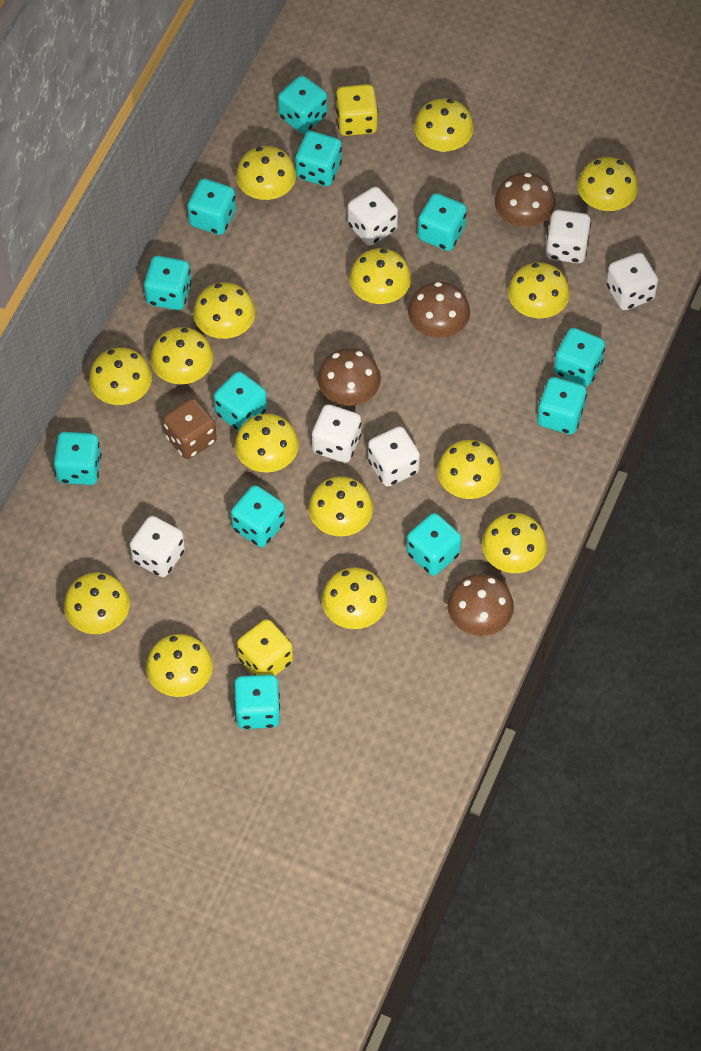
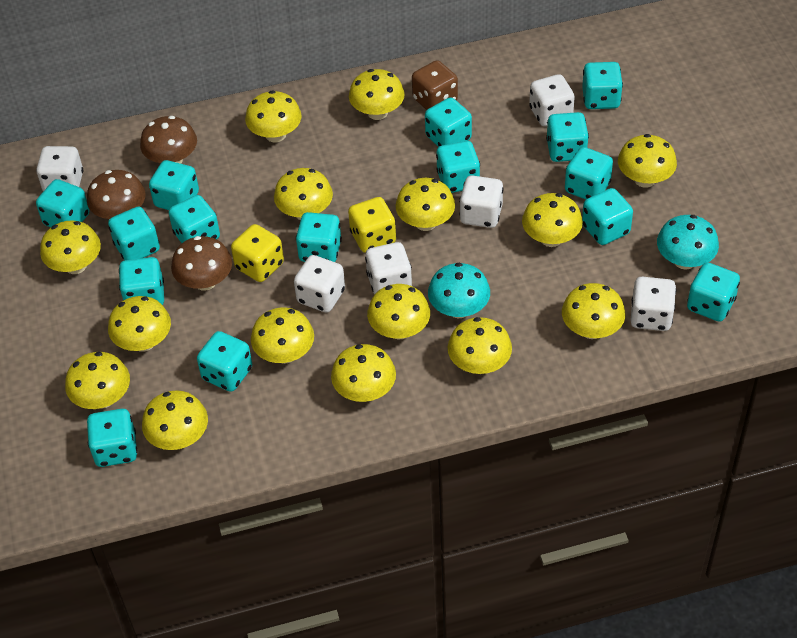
brown mushroom: [318,348,381,406] [408,281,470,338] [447,574,514,636] [495,173,555,227] = 4 -> [87,170,146,219] [140,116,197,164] [171,236,232,291] = 3
turquoise dice: [54,432,101,485] [144,256,191,310] [187,178,236,235] [214,371,267,431] [231,485,285,547] [234,675,280,729] [278,75,328,134] [295,131,342,186] [407,513,461,576] [418,193,467,251] [537,377,587,434] [554,328,605,386] = 12 -> [36,179,90,227] [87,409,138,467] [108,207,160,260] [119,257,164,305] [149,160,199,210] [168,195,220,243] [197,331,252,392] [296,212,342,262] [425,97,472,147] [436,141,480,193] [546,112,589,162] [565,147,613,199] [582,62,623,109] [582,188,633,245] [687,262,740,322] = 15
turquoise mushroom: none = 0 -> [428,263,490,319] [657,215,719,269] = 2

